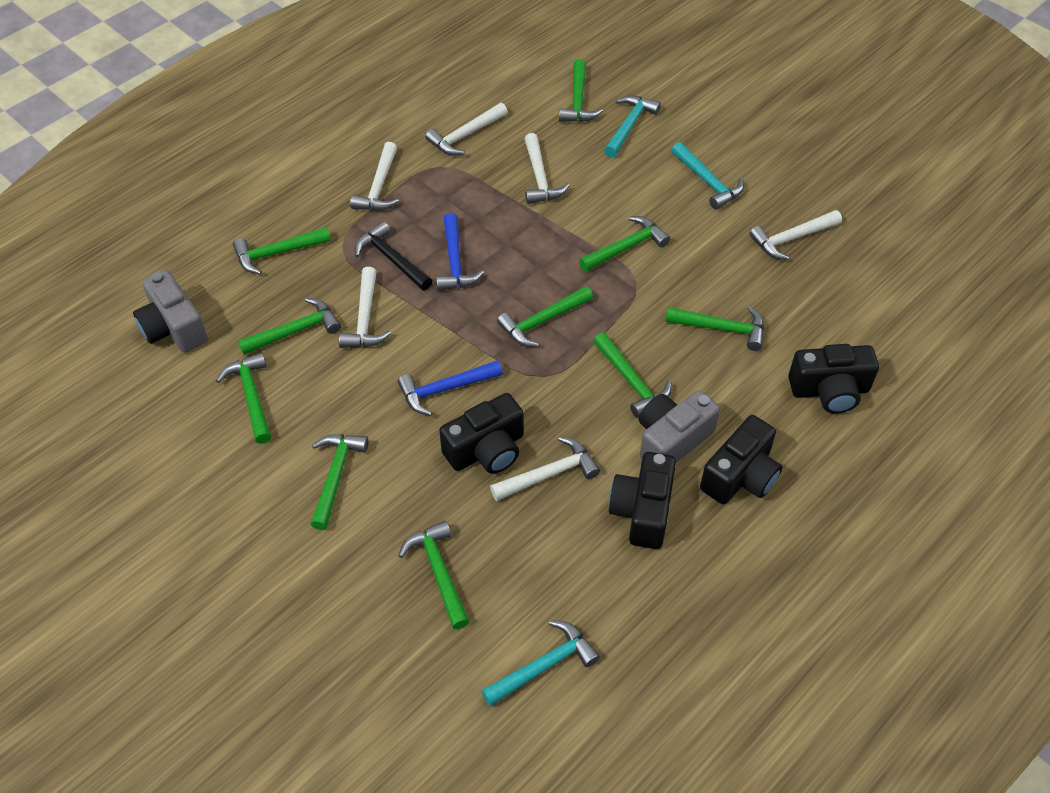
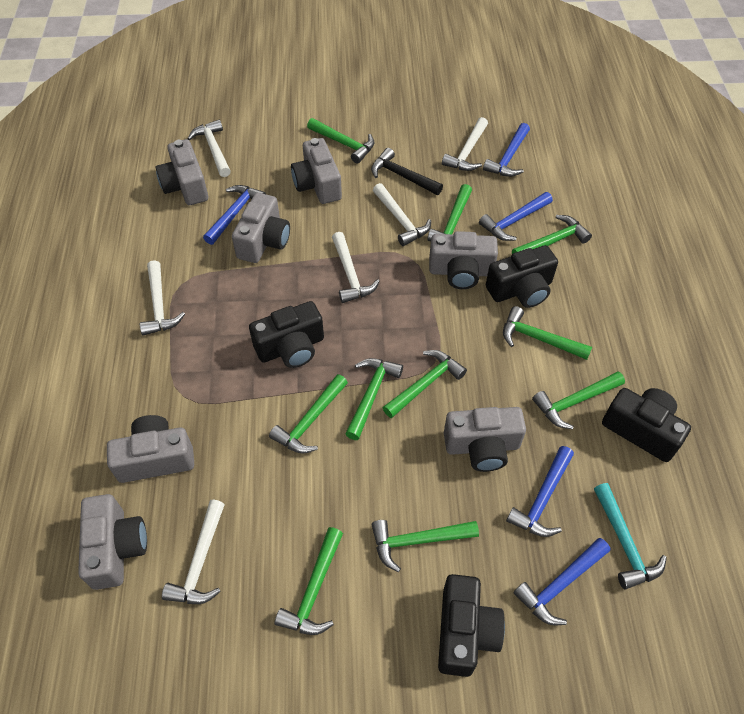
blue hammer: [397,360,503,416] [436,213,484,291] = 2 -> [203,185,266,245] [479,192,553,241] [483,123,530,177] [506,446,574,537] [513,538,610,625] = 5
grey camera: [133,270,208,353] [639,390,720,463] = 2 -> [78,494,147,590] [107,415,194,483] [155,139,208,205] [232,193,290,263] [291,138,342,204] [429,231,498,289] [444,407,526,472] = 7
turquoise hammer: [481,620,600,707] [604,95,661,158] [671,142,744,210] = 3 -> [594,483,667,590] = 1

